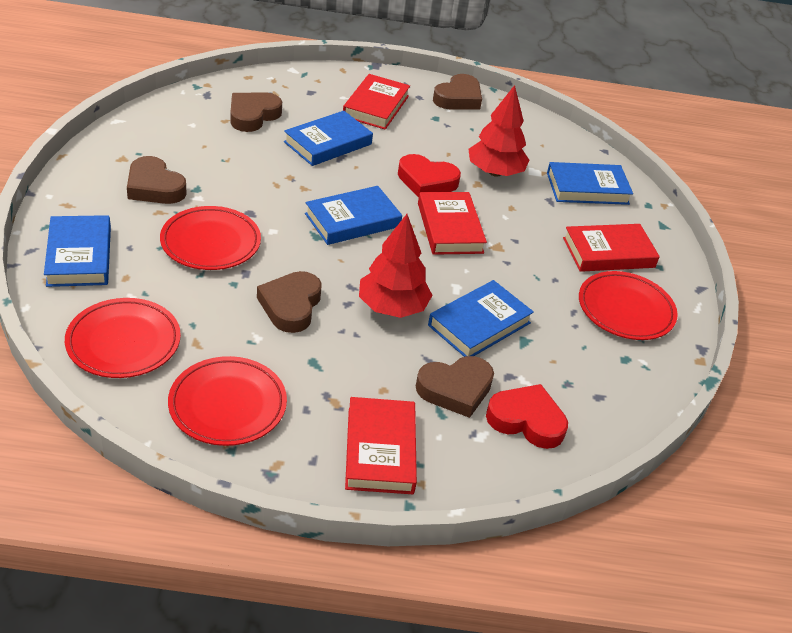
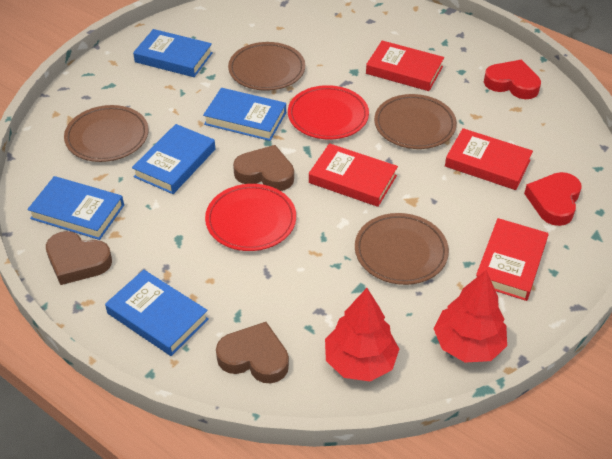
brown heart: [127,156,187,204] [231,92,282,132] [257,271,322,333] [416,356,494,418] [433,74,482,110] = 5 -> [46,231,112,285] [216,322,289,383] [233,145,294,191] = 3
brown plate: none = 0 -> [64,105,149,162] [228,42,305,91] [355,213,449,285] [374,94,457,149] = 4
red plate: [65,298,181,378] [160,206,261,270] [168,356,287,446] [579,271,678,340] = 4 -> [205,184,296,251] [288,85,369,139] = 2

